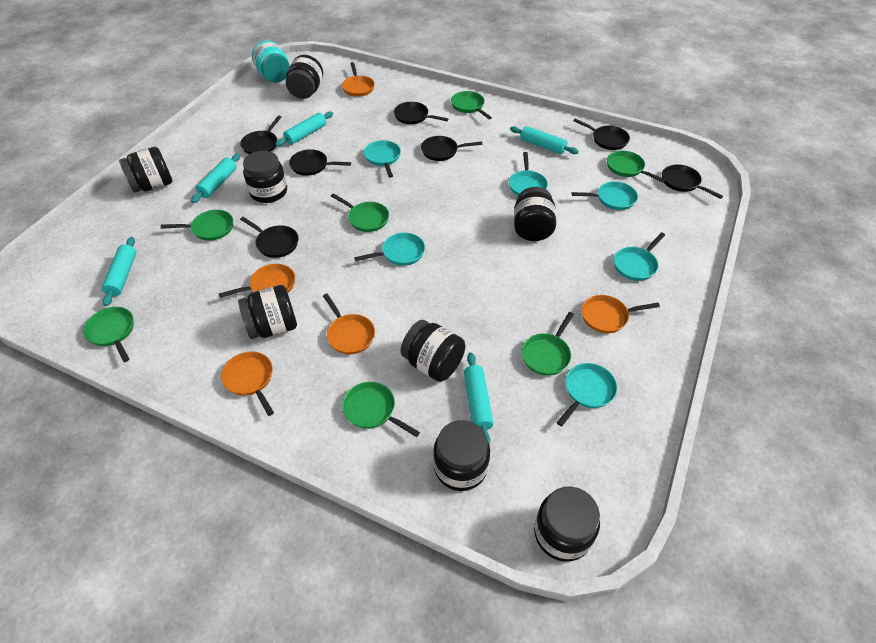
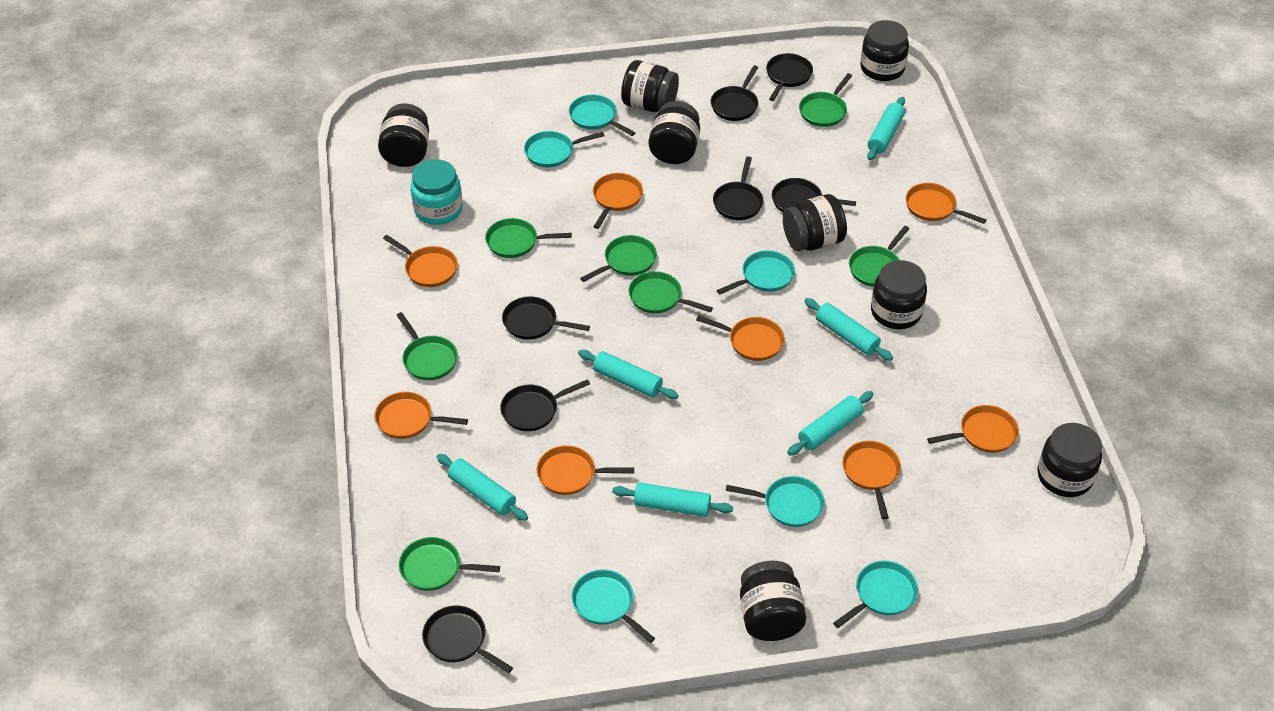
orange pan: [219,264,295,298] [221,352,274,416] [323,294,375,355] [342,62,375,97] [582,295,660,333] = 5 -> [375,392,468,439] [383,235,458,287] [537,445,634,495] [593,173,643,229] [696,315,785,361] [842,441,901,519] [906,183,987,224] [927,405,1019,453] = 8
turquoise rolling pin: [102,237,136,306] [191,154,240,203] [275,111,333,147] [464,352,494,444] [510,126,579,154] = 5 -> [437,454,528,521] [578,350,679,399] [612,483,733,517] [787,391,873,456] [804,298,893,361] [867,97,905,160] = 6

